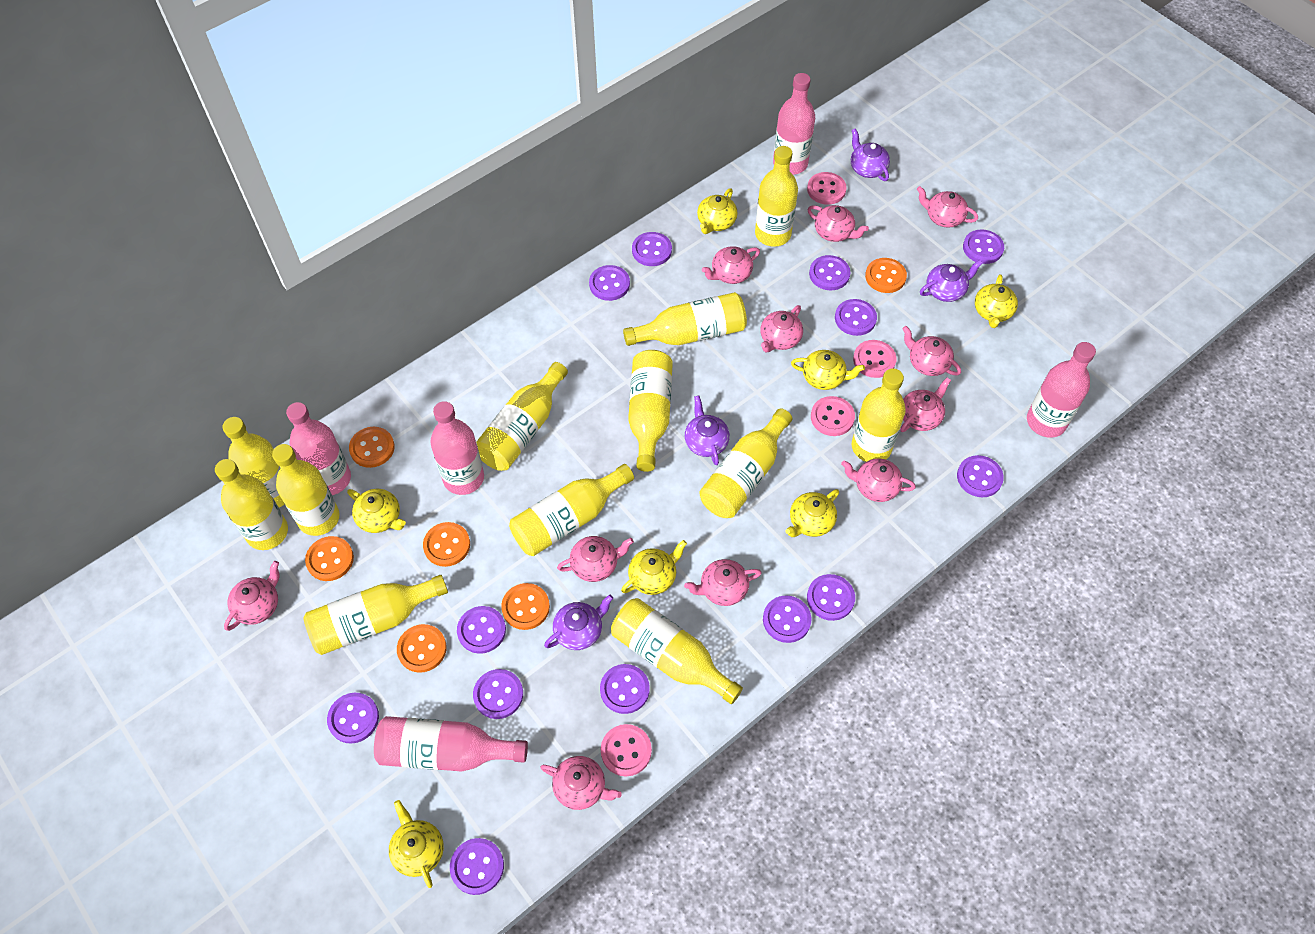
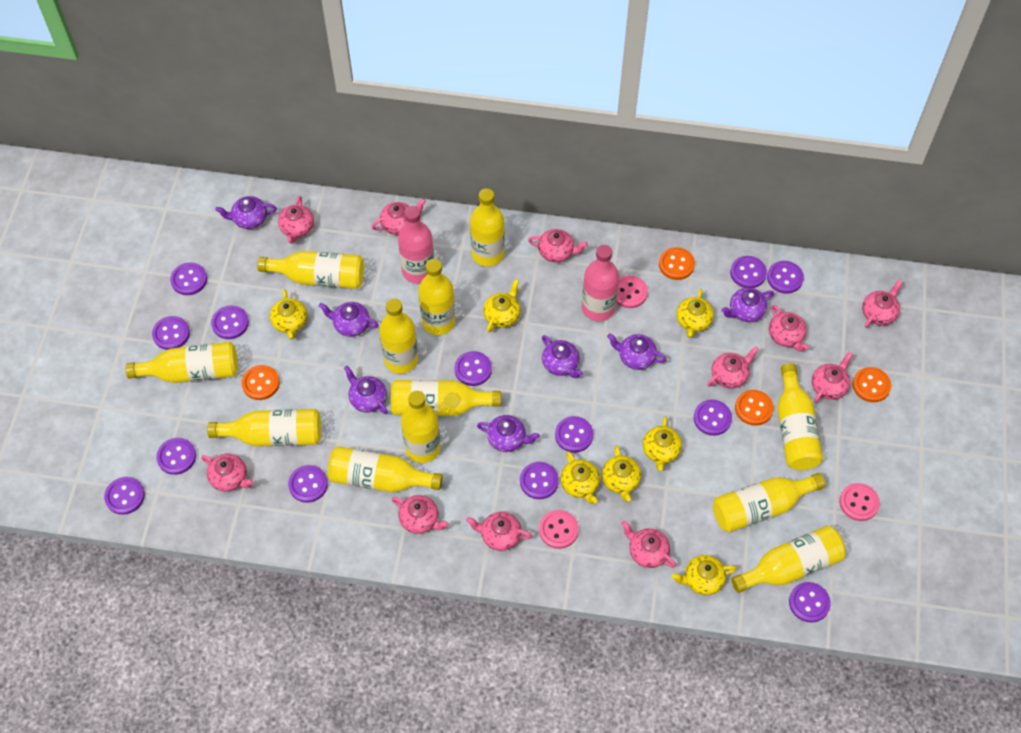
orange button: [305,536,354,581] [349,427,395,468] [397,624,447,673] [423,522,470,567] [501,583,550,630] [865,258,907,293] = 6 -> [241,365,280,400] [659,247,695,280] [735,390,774,426] [853,367,891,402] = 4
pink bottle: [286,402,351,495] [374,716,528,772] [430,401,484,495] [773,73,815,175] [1027,342,1096,438] = 5 -> [398,206,434,283] [582,245,619,321] = 2
pink button: [601,724,652,776] [807,172,847,205] [811,396,855,436] [853,340,897,378] = 4 -> [539,510,579,549] [616,275,648,308] [839,483,880,521] = 3
purple teapot: [544,595,613,650] [685,395,730,465] [851,128,890,181] [920,260,983,302] = 4 -> [215,196,277,229] [319,302,379,337] [344,366,388,414] [477,415,540,452] [542,335,583,378] [607,333,666,370] [721,288,774,322] = 7

